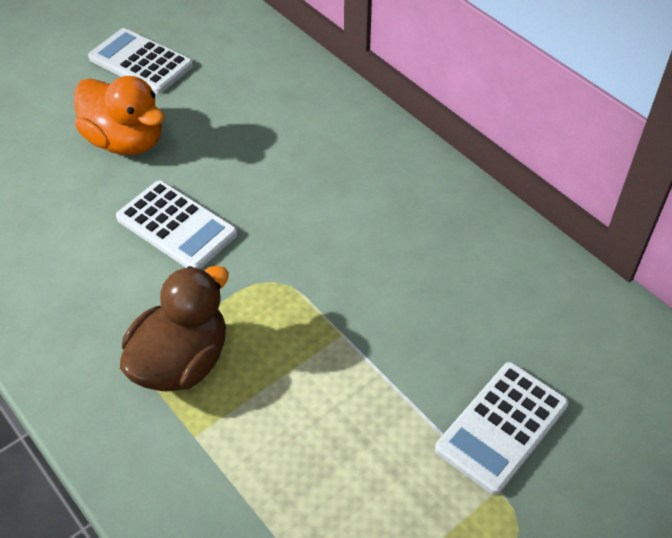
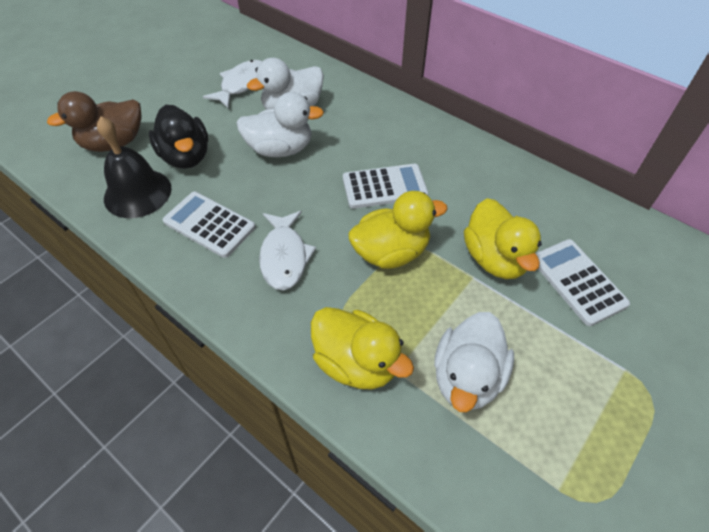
black bell: none = 0 -> [97,116,172,218] = 1
black duck: none = 0 -> [149,105,208,169] = 1
orange duck: [74,76,165,155] = 1 -> none = 0
white duck: none = 0 -> [236,92,324,157] [247,58,324,109] [434,312,514,412] = 3
white fish: none = 0 -> [203,60,263,109] [259,211,316,290] = 2
yellow duck: none = 0 -> [311,307,414,389] [348,191,448,269] [464,198,542,279] = 3

